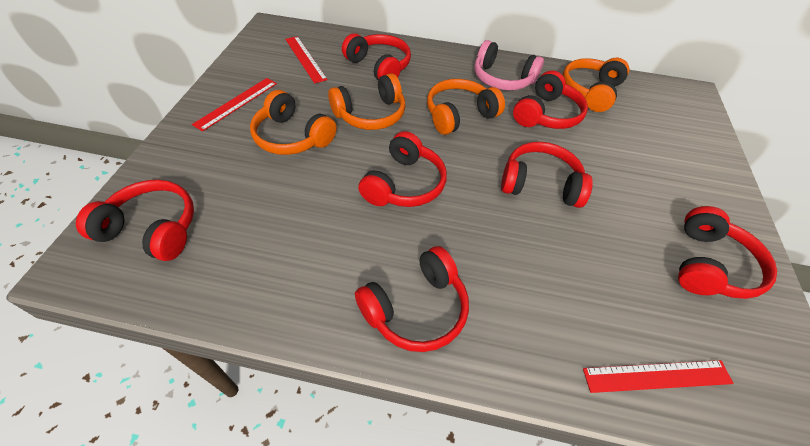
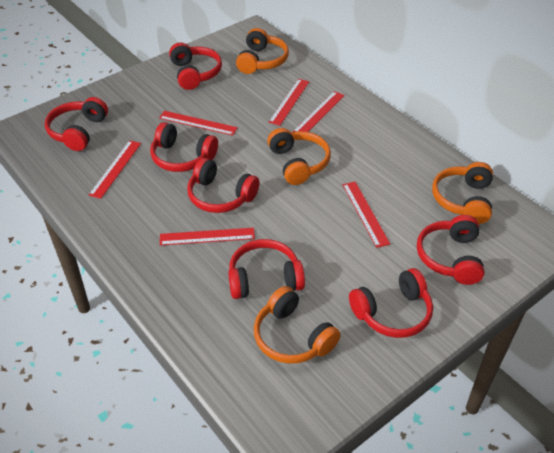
pink headphones: [474,40,544,90] = 1 -> none = 0
red ruler: [192,78,277,132] [285,36,328,83] [583,360,734,393] = 3 -> [89,140,141,199] [159,111,238,136] [160,228,255,245] [269,79,309,126] [293,91,345,132] [342,182,390,248] = 6

